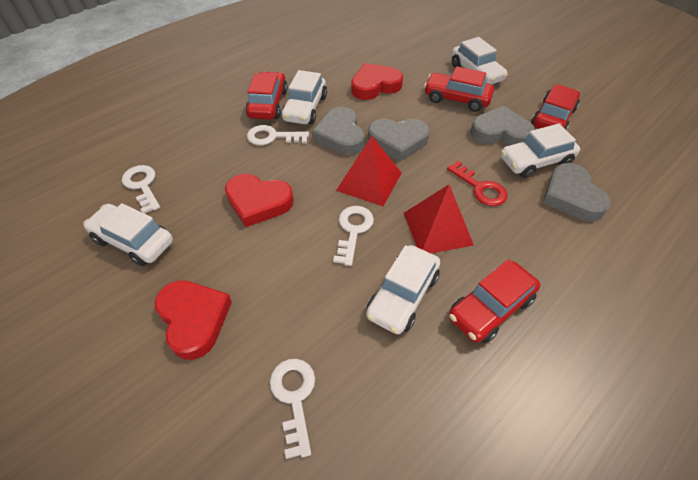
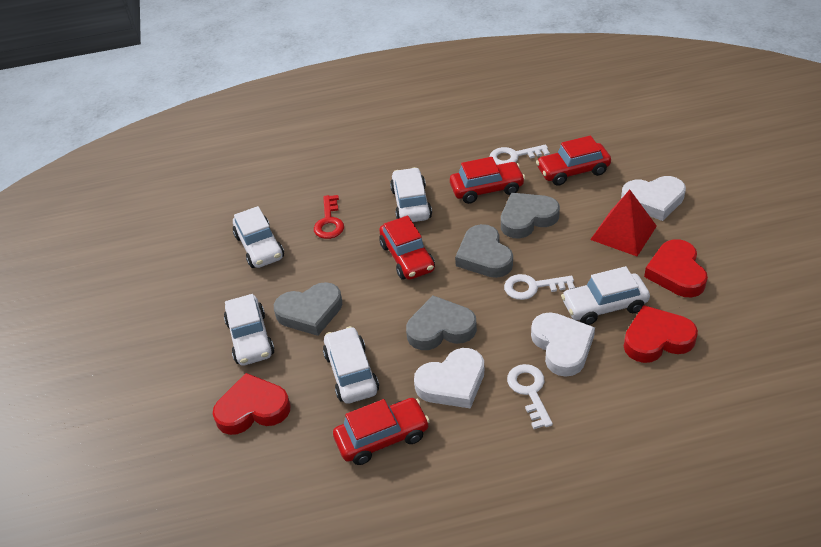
red pyramid: [336,136,401,206] [404,185,474,253] = 2 -> [590,190,657,256] = 1
white heart: none = 0 -> [414,348,484,409] [531,312,595,377] [621,176,686,221] = 3
white key: [122,165,160,214] [247,125,309,145] [270,359,315,459] [333,206,374,266] = 4 -> [489,144,550,165] [504,274,575,300] [507,364,553,429] = 3

